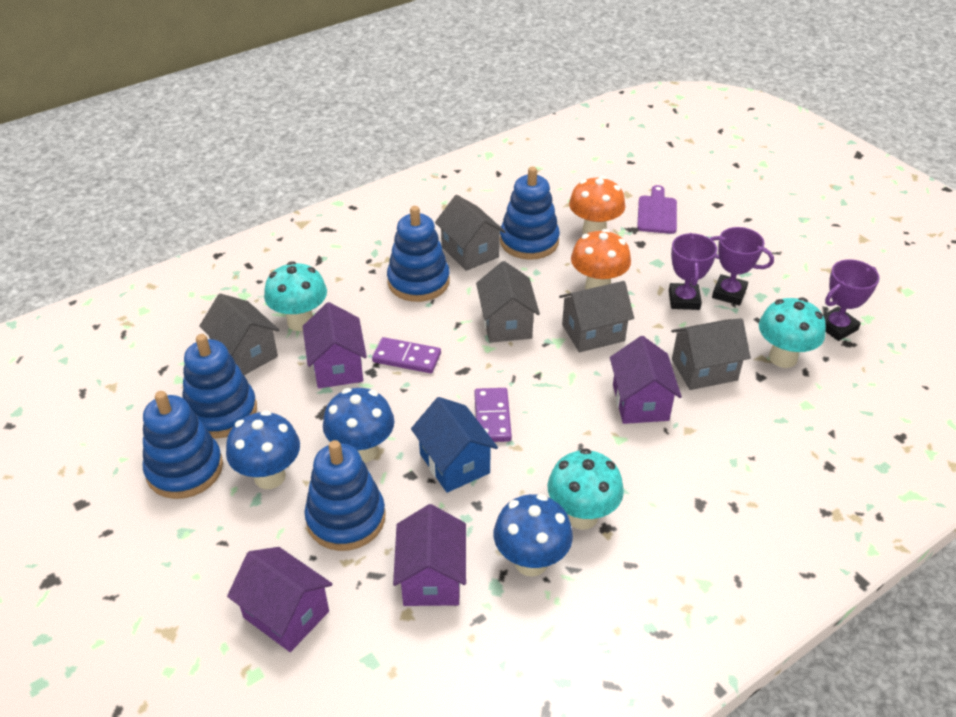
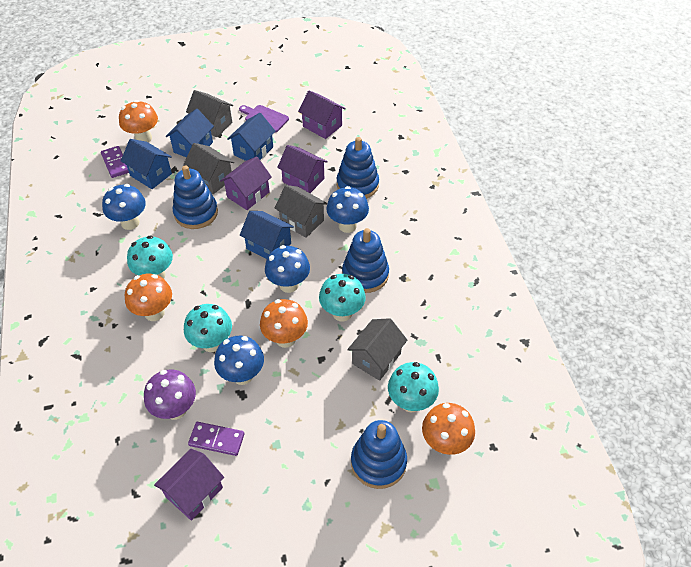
blue house: [411,397,498,493] = 1 -> [121,139,172,189] [166,109,214,158] [227,113,276,161] [240,211,294,259] = 4
blue mushroom: [226,410,300,489] [323,388,394,463] [494,494,573,577] = 3 -> [102,184,146,230] [214,336,264,385] [265,245,310,293] [326,186,369,233] = 4
blue stacking toy: [143,391,223,499] [182,334,257,439] [304,440,385,551] [387,206,450,302] [500,167,560,260] = 5 -> [173,165,218,229] [337,137,379,199] [342,228,389,293] [351,420,407,489] = 4
grey house: [199,294,279,375] [435,195,506,271] [476,261,540,343] [559,281,634,352] [671,318,751,390] = 5 -> [183,143,234,194] [186,90,233,137] [275,185,327,238] [347,318,407,381] = 4
orange mushroom: [569,176,625,234] [571,229,631,290] = 2 -> [119,100,158,143] [125,274,172,321] [260,299,308,348] [422,403,475,455] = 4
purple mushroom: none = 0 -> [144,369,196,420] = 1
purple trophy: [669,233,717,310] [710,227,774,306] [823,259,880,341] = 3 -> none = 0
turquoise mushroom: [264,261,327,331] [548,448,624,530] [759,297,826,368] = 3 -> [127,235,173,279] [184,304,232,352] [319,274,366,322] [388,362,439,413] = 4

